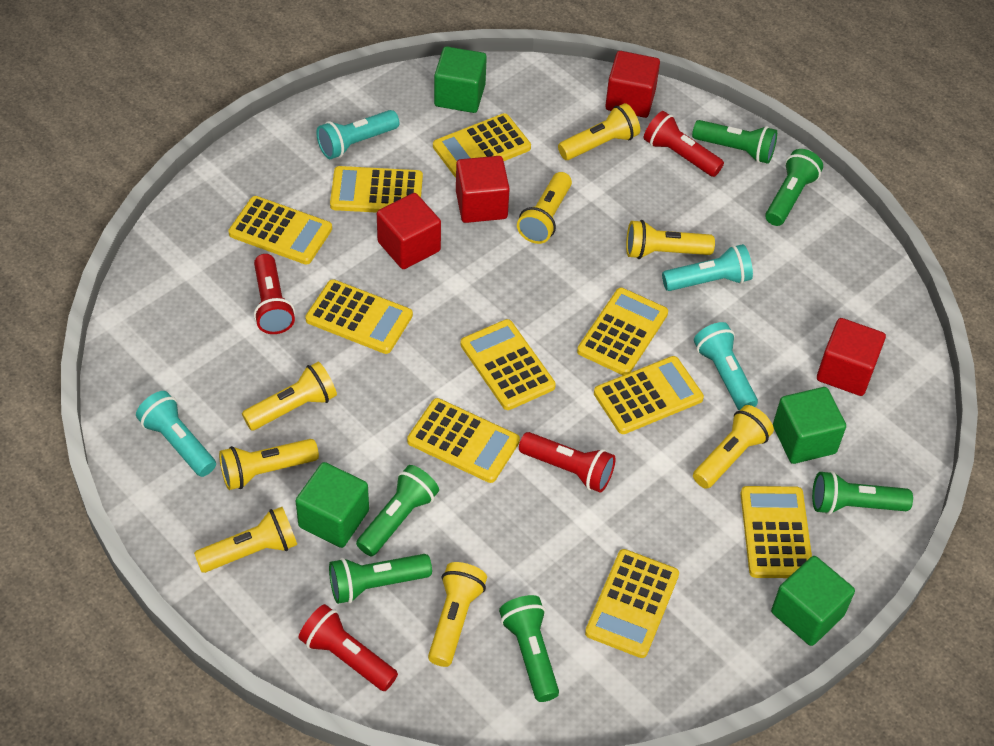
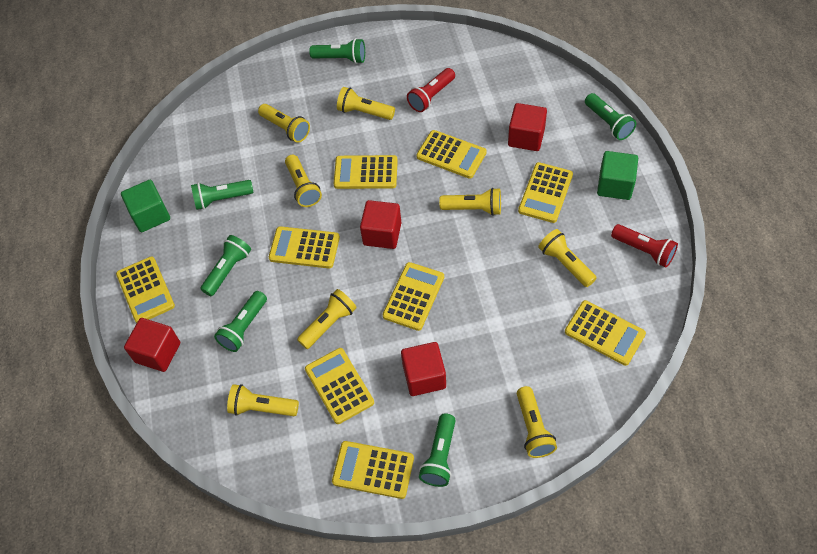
green cube: [296,462,369,548] [434,46,487,113] [771,556,855,646] [773,387,846,464] = 4 -> [121,180,170,232] [597,151,638,200] = 2
red flashlight: [254,254,295,334] [298,604,398,691] [519,432,615,493] [644,111,724,177] = 4 -> [407,68,455,112] [611,224,678,267] = 2
turquoise flashlight: [136,391,216,477] [316,110,399,159] [662,244,753,291] [694,322,758,411] = 4 -> none = 0
yellow calculator: [228,196,332,264] [305,279,413,354] [330,166,423,213] [407,398,520,483] [433,113,531,178] [460,319,556,410] [577,288,668,375] [585,549,679,658] [594,356,704,434] [741,486,812,578] = 10 -> [116,256,175,323] [269,226,340,268] [305,348,374,424] [332,441,414,499] [333,155,398,189] [382,262,444,331] [416,130,487,179] [518,162,573,223] [565,300,646,366] = 9

